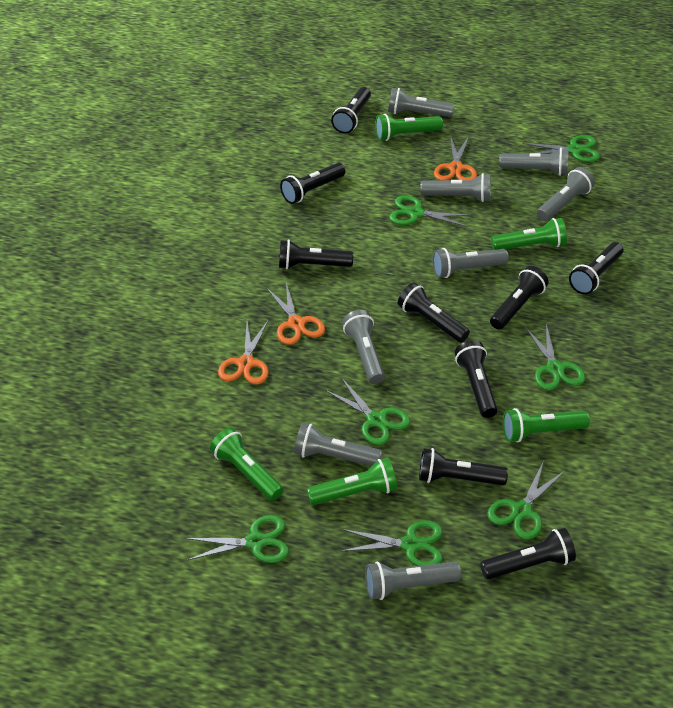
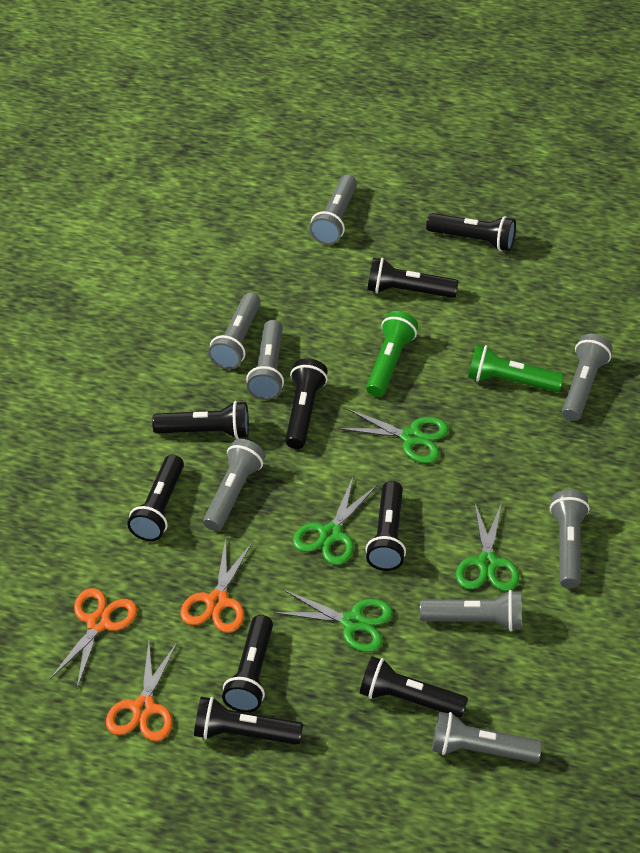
green flashlight: [210,428,284,501] [307,458,397,505] [375,114,443,141] [491,218,567,250] [503,408,590,442] = 5 -> [366,311,418,397] [468,344,564,392] = 2
green scissors: [185,515,289,563] [325,377,410,445] [340,520,443,566] [389,195,472,227] [487,461,565,540] [522,135,600,162] [525,324,585,391] = 7 -> [274,589,393,652] [293,477,378,565] [338,408,449,463] [456,501,519,591] = 4

